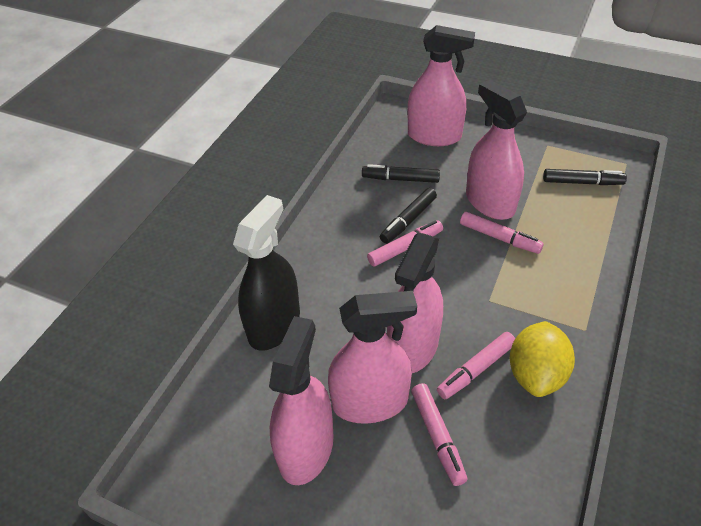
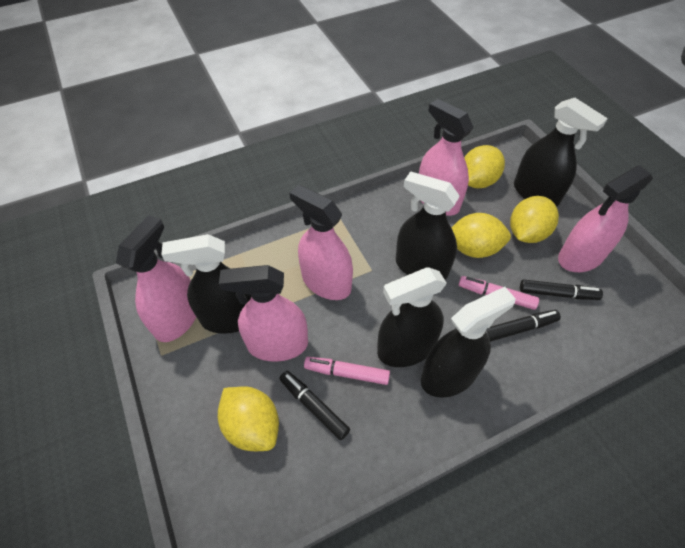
black spray bottle: [233,195,300,351] = 1 -> [161,234,251,334] [377,267,447,367] [396,171,460,280] [421,287,516,398] [514,98,608,207] = 5
pink marker: [367,220,443,267] [411,383,467,486] [437,332,515,399] [460,212,544,254] = 4 -> [304,357,390,385] [459,276,539,310] = 2
yellow lemon: [510,321,575,397] = 1 -> [218,386,279,451] [451,213,511,258] [464,145,505,188] [510,196,559,243] = 4

